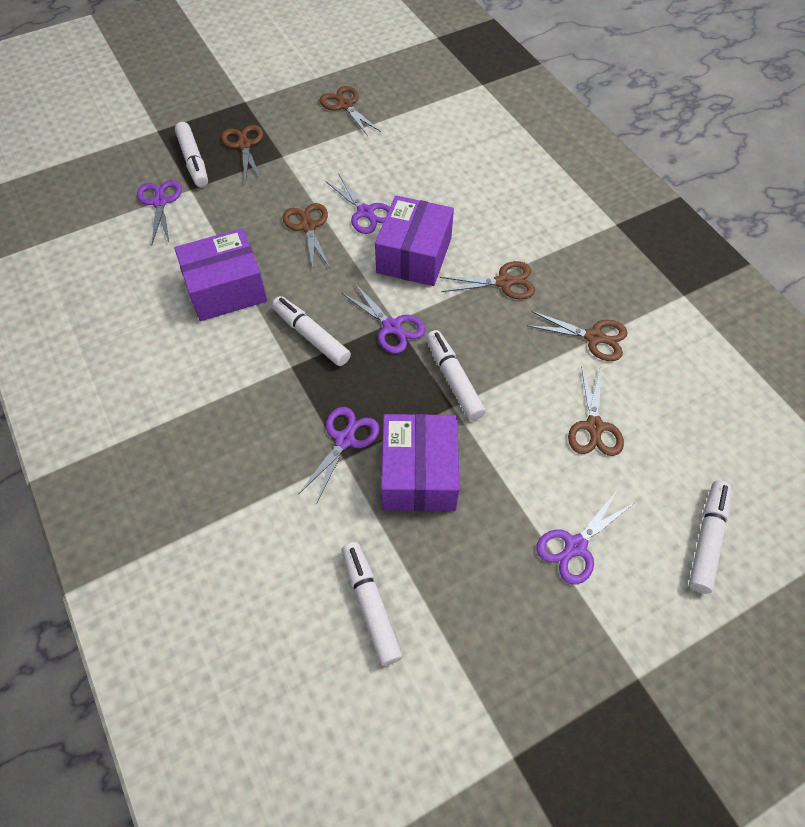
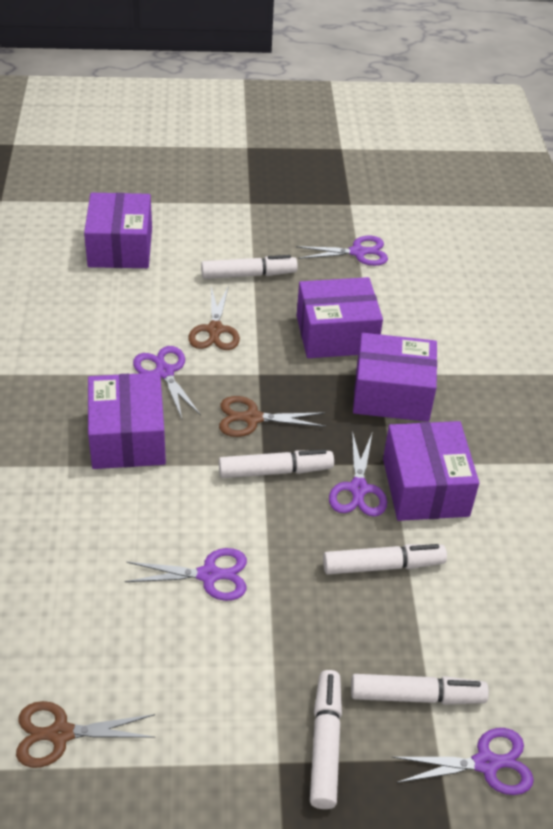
brown scissors: [221,125,263,182] [282,203,330,268] [319,86,381,136] [440,261,535,299] [527,311,628,361] [568,366,624,456] = 6 -> [16,701,156,768] [188,285,240,350] [219,396,326,437] = 3
purple box: [174,228,267,321] [375,195,454,286] [381,414,460,511] = 3 -> [84,193,152,268] [88,373,166,469] [297,277,383,358] [353,333,437,422] [383,421,479,521] = 5

